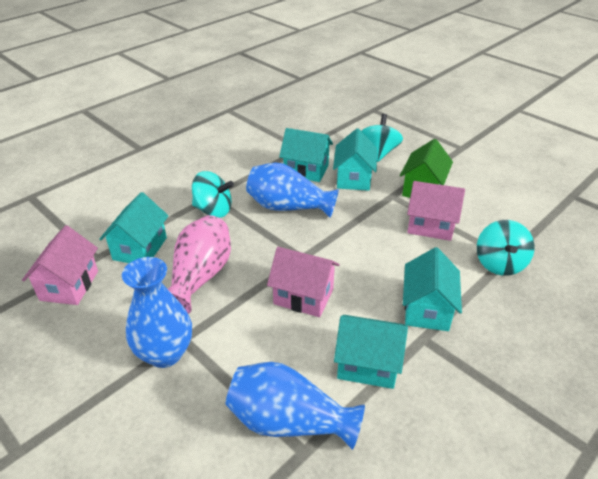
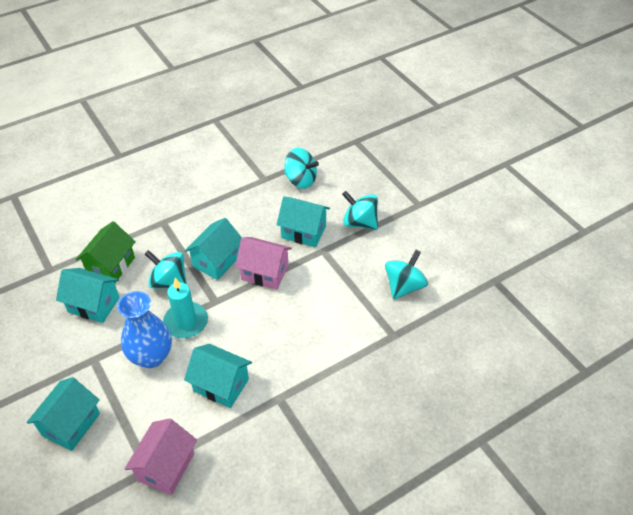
blue vase: [122,257,192,368] [225,362,365,450] [246,162,339,218] = 3 -> [117,291,172,368] = 1
pink house: [22,225,98,305] [267,247,340,317] [407,181,465,241] = 3 -> [124,418,197,495] [235,237,292,290] = 2
pink vase: [168,215,231,314] = 1 -> none = 0
turquoise candle: none = 0 -> [163,278,208,338] = 1
turquoise spinning top: [192,171,234,218] [362,114,403,162] [477,220,534,276] = 3 -> [145,250,187,289] [284,148,319,189] [342,191,378,230] [385,250,428,300] = 4

